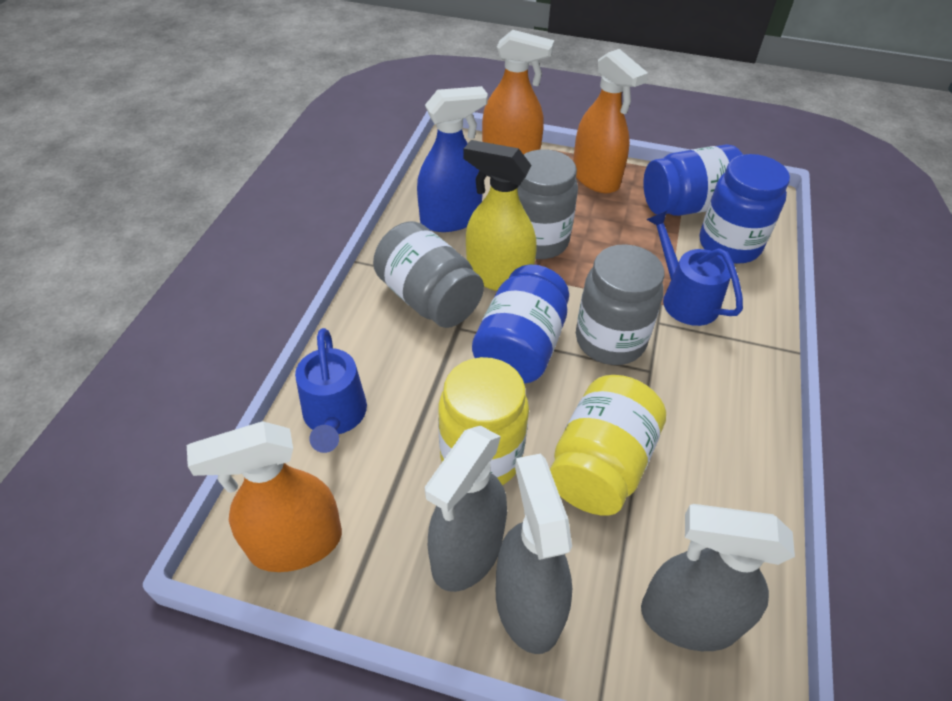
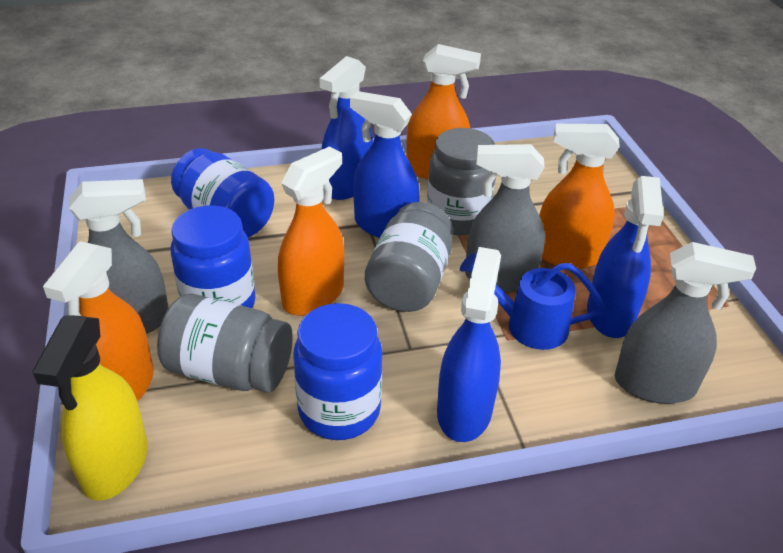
blue spray bottle: [417,86,488,232] = 1 -> [319,56,373,200] [350,91,420,238] [437,247,501,442] [587,176,664,338] = 4
blue watering can: [295,328,367,453] [646,211,743,326] = 2 -> [460,253,604,350] = 1
orange spray bottle: [187,421,342,572] [482,30,554,155] [573,49,648,193] = 3 -> [43,241,154,401] [278,147,344,316] [406,44,481,180] [539,124,620,268] = 4
yellow jar: [438,357,529,485] [550,375,666,516] = 2 -> none = 0

